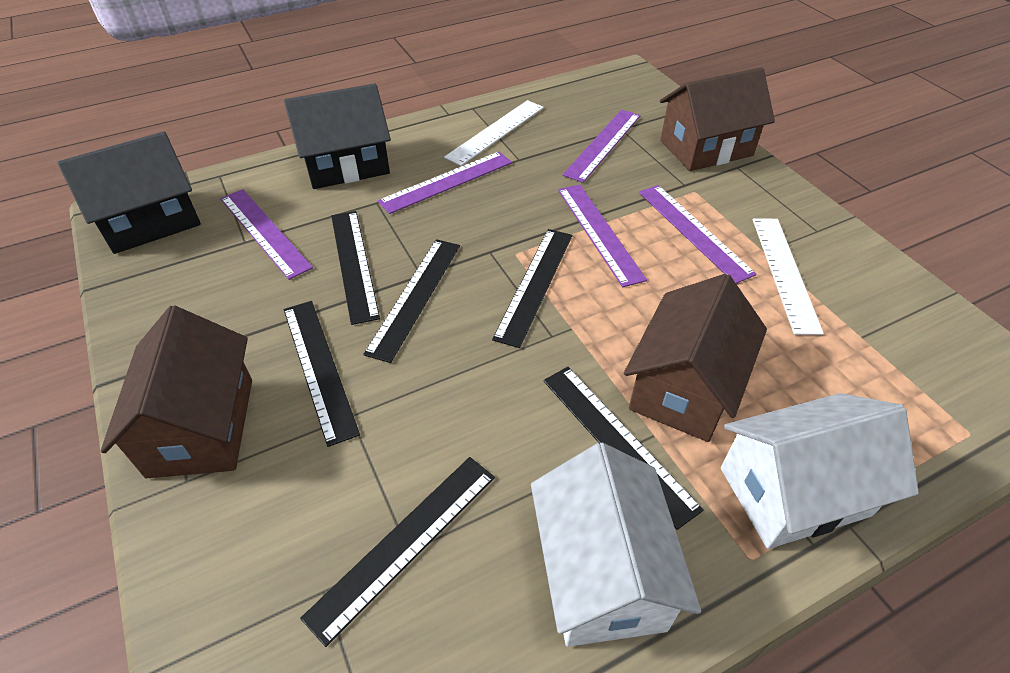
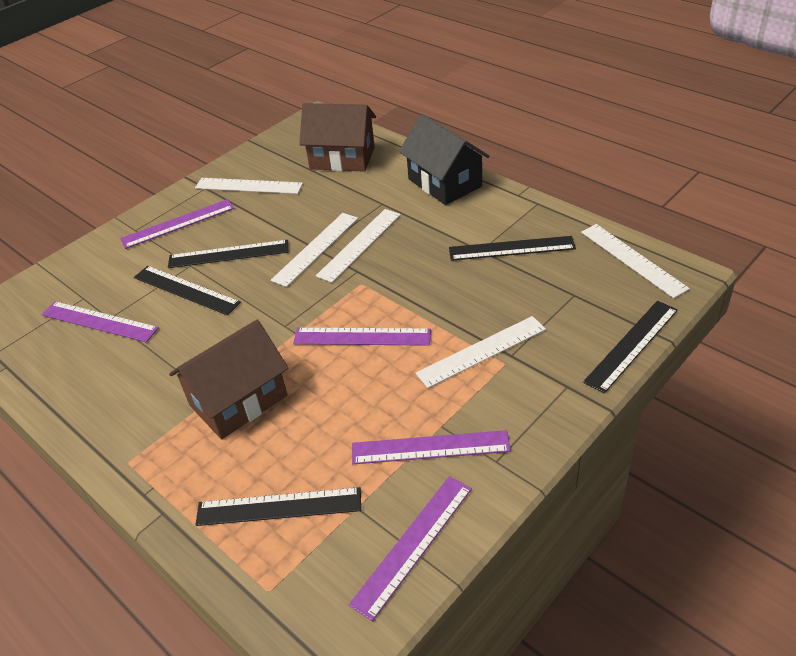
black house: [58,131,201,254] [284,83,391,189] = 2 -> [399,114,490,205] = 1
black ruler: [284,301,360,447] [300,457,495,647] [331,211,380,325] [363,239,460,363] [492,229,572,348] [543,367,703,530] = 6 -> [134,266,241,315] [168,240,288,268] [195,487,361,526] [449,236,576,261] [583,301,678,394] = 5
brown house: [101,306,252,478] [624,274,767,442] [660,67,775,171] = 3 -> [169,320,288,439] [299,103,376,172] = 2
white house: [531,443,701,647] [721,393,919,549] = 2 -> none = 0
white ruler: [444,100,544,166] [753,218,824,335] = 2 -> [195,178,303,194] [271,213,358,287] [316,209,401,283] [416,316,546,388] [581,224,690,298] = 5

